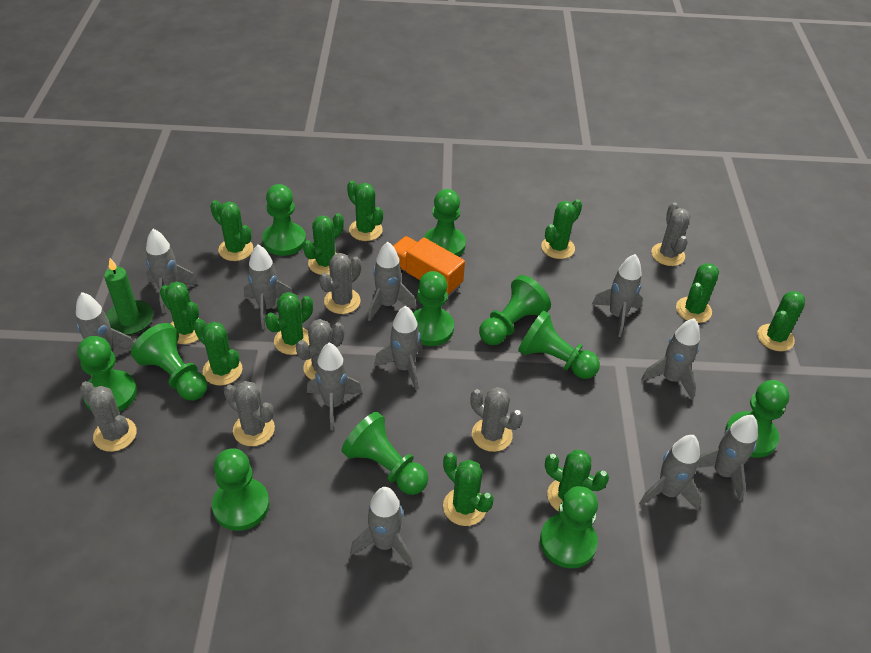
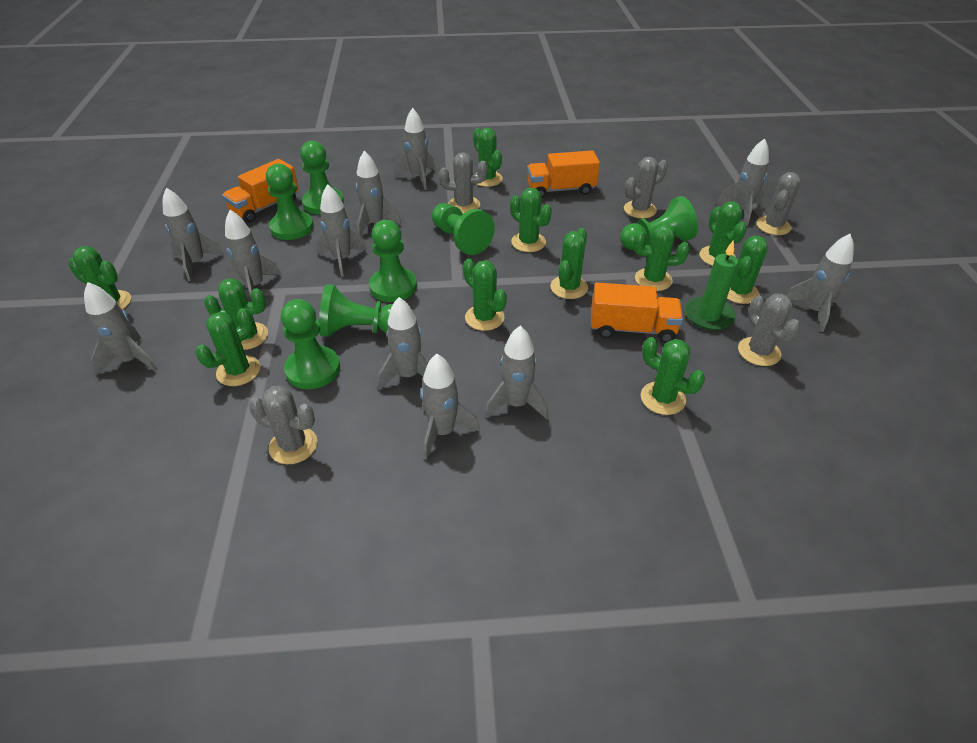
green pawn: [78,336,137,412] [131,323,207,401] [212,448,269,531] [262,184,306,256] [341,412,428,495] [413,271,454,346] [424,189,466,256] [479,275,551,345] [518,311,600,379] [540,486,598,568] [725,380,789,458] = 11 -> [266,164,314,240] [281,299,340,389] [300,141,344,214] [319,284,393,337] [369,220,417,302] [432,203,495,255] [620,196,698,250] = 7
grey cactus: [80,381,137,452] [224,381,275,446] [296,319,344,380] [319,253,361,314] [470,387,523,452] [651,202,690,266] = 6 -> [249,386,317,464] [439,152,488,214] [624,157,668,219] [738,294,800,366] [756,172,801,235] = 5
orange truck: [393,236,465,297] = 1 -> [222,159,299,223] [527,150,600,198] [591,283,683,343] = 3

